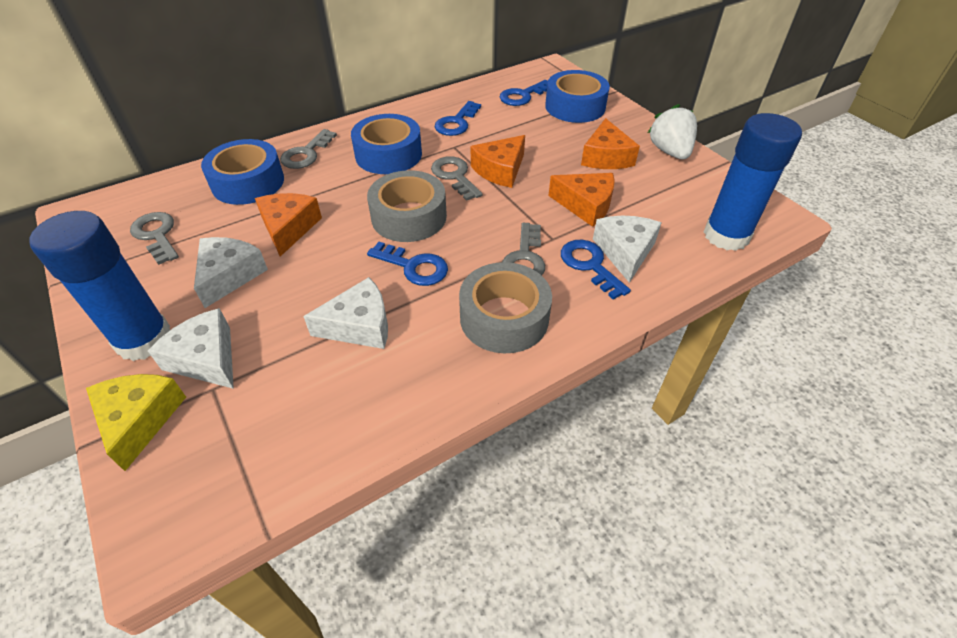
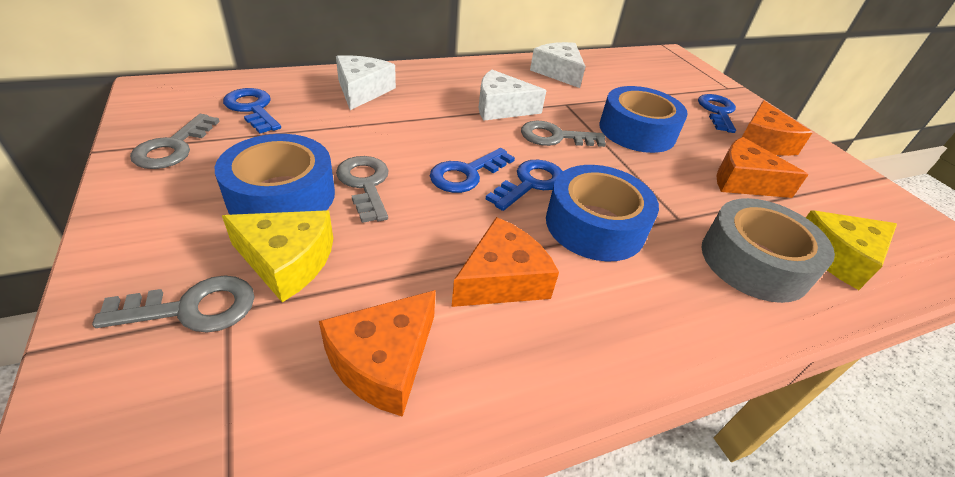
blue glue stick: [29,211,170,361] [704,113,802,251] = 2 -> none = 0
grey tape: [367,170,447,242] [459,262,552,353] = 2 -> [701,198,835,303] = 1
white cheese: [148,308,234,389] [194,237,268,308] [303,277,388,349] [593,216,662,283] = 4 -> [336,55,396,110] [479,70,547,121] [530,42,586,88] = 3
white strawberry: [648,104,697,159] = 1 -> none = 0
yellow cheese: [86,374,186,471] = 1 -> [222,210,333,302] [806,210,897,290] = 2

